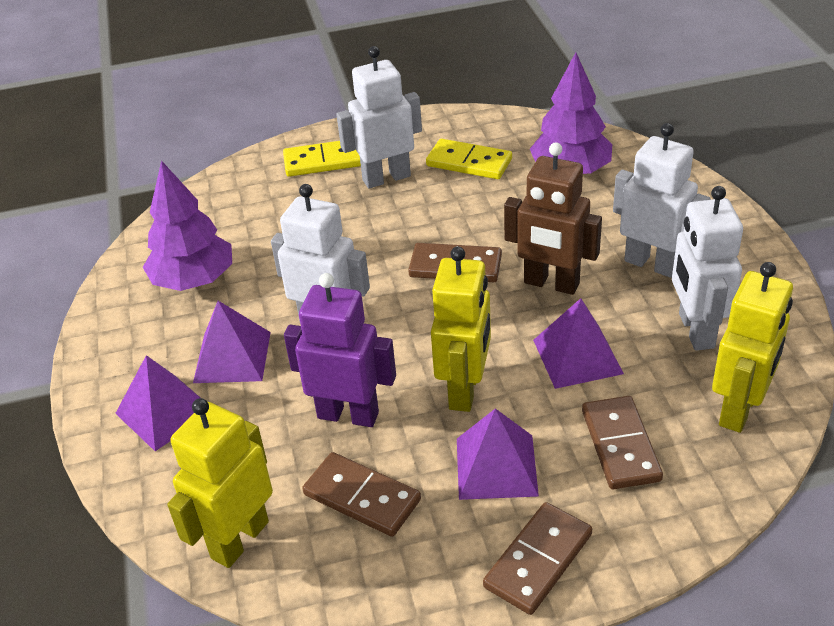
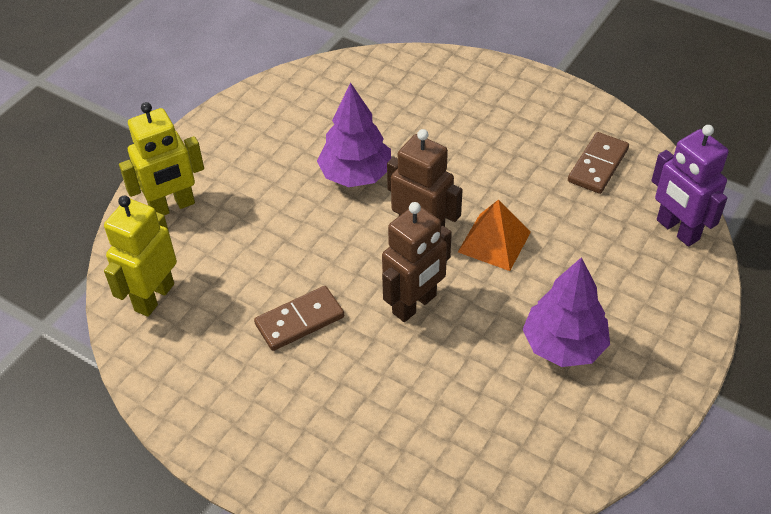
brown domino: [302,452,421,537] [408,243,502,282] [483,502,592,615] [582,396,663,489] = 4 -> [254,286,344,351] [568,132,629,194] = 2
brown robot: [504,142,602,295] = 1 -> [382,202,452,322] [387,129,463,226] = 2
orange pyramid: none = 0 -> [458,199,531,271] = 1
purple pyramid: [115,355,200,451] [193,301,271,383] [457,408,539,500] [533,298,624,389] = 4 -> none = 0
white robot: [271,184,370,321] [336,46,422,189] [613,123,710,278] [672,186,743,351] = 4 -> none = 0
yellow domino: [283,141,361,177] [426,139,512,179] = 2 -> none = 0
yellow robot: [167,398,273,568] [431,247,491,412] [712,262,793,433] = 3 -> [104,195,177,317] [119,102,204,215] = 2

